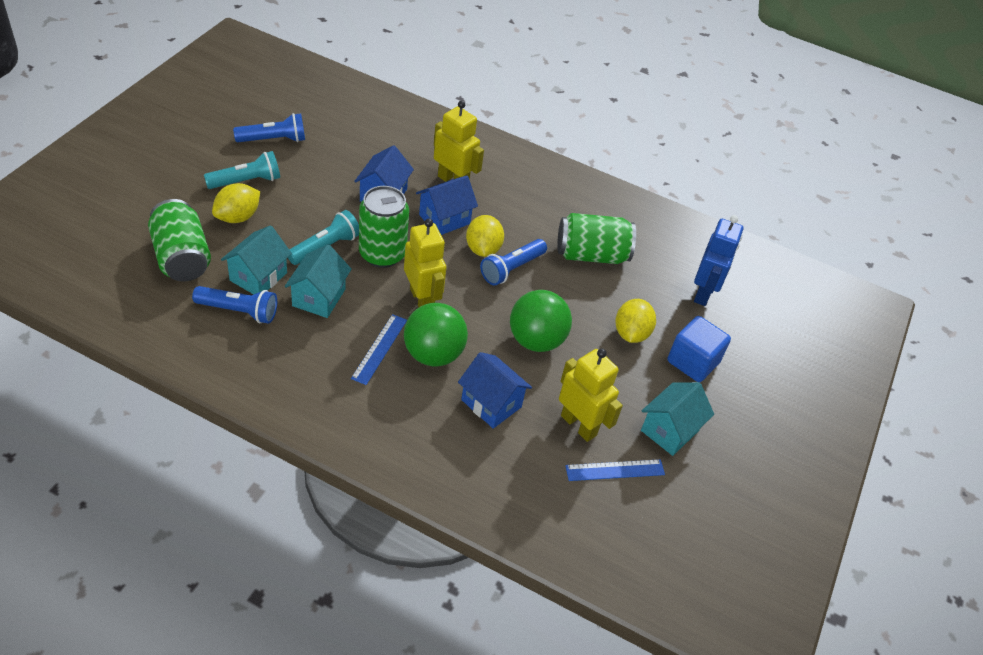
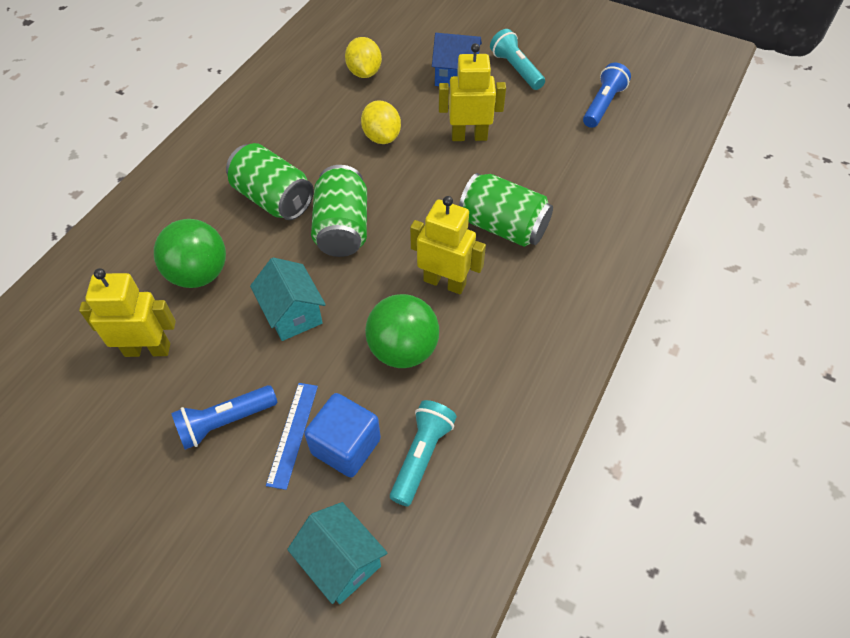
blue flashlight: [192,286,277,324] [233,113,305,142] [480,239,547,286] = 3 -> [171,385,277,450] [583,63,631,128] = 2
blue house: [354,145,414,202] [416,176,478,235] [458,352,532,429] = 3 -> [432,33,482,87] = 1
blue robot: [694,215,743,306] = 1 -> none = 0
blue ruler: [351,314,407,385] [565,459,665,481] = 2 -> [266,383,318,490] = 1
turquoise house: [221,225,292,294] [285,244,352,318] [641,382,714,456] = 3 -> [250,257,326,341] [287,502,387,604] = 2
yellow lemon: [212,183,260,223] [466,215,504,257] [615,299,656,343] = 3 -> [345,37,382,78] [361,100,401,144] = 2

